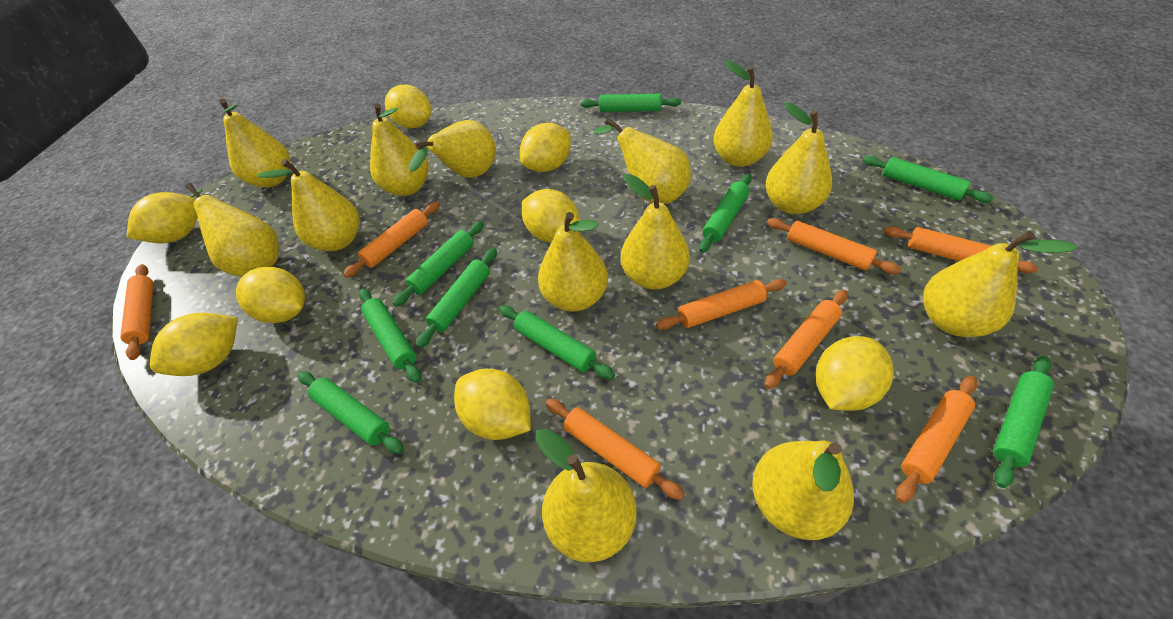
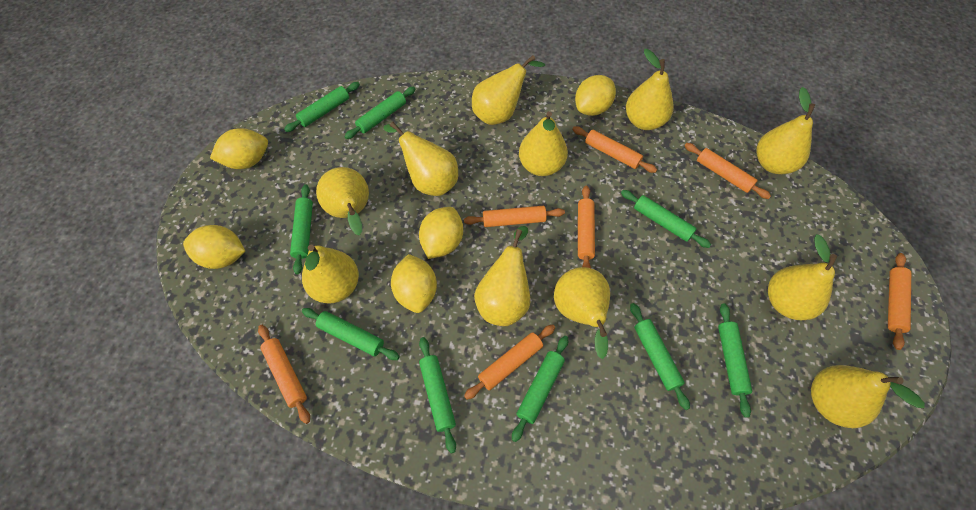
orange rolling pin: [120,264,154,360] [343,201,440,278] [545,399,685,500] [656,279,787,330] [765,290,848,389] [767,218,901,274] [884,226,1038,273] [896,376,978,503] = 8 -> [258,325,310,424] [464,206,565,227] [464,324,555,400] [572,126,657,173] [578,186,595,268] [685,143,771,199] [888,253,911,350] = 7
yellow lemon: [127,192,198,243] [150,313,238,376] [236,267,305,323] [385,85,431,128] [454,369,531,440] [520,123,571,172] [522,189,580,242] [816,336,894,411] = 8 -> [183,225,245,269] [210,128,268,169] [391,254,437,313] [419,207,463,259] [575,75,616,116] = 5
yellow pear: [185,183,279,277] [219,98,290,188] [257,159,359,251] [370,103,429,196] [408,120,496,178] [535,429,637,562] [538,212,608,312] [594,117,691,204] [621,174,690,289] [713,60,773,167] [752,441,854,540] [766,103,832,214] [923,230,1077,337] = 13 -> [302,245,359,303] [316,167,369,235] [383,122,458,196] [472,55,545,125] [474,226,530,326] [519,111,568,176] [554,267,610,359] [626,49,673,130] [756,87,815,174] [768,234,837,320] [811,365,925,428] = 11

